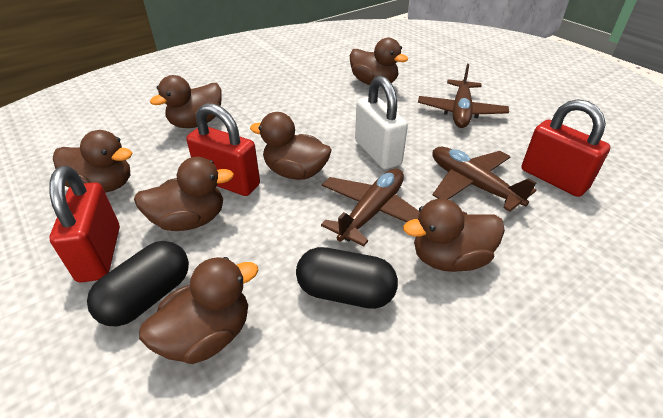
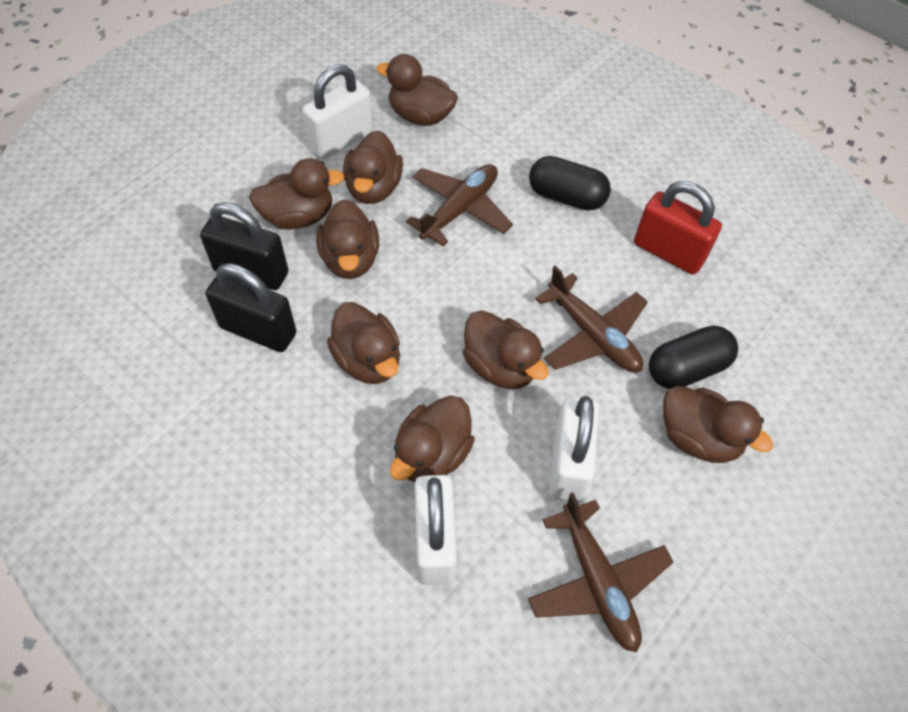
black padlock: none = 0 -> [200,202,288,290] [206,263,296,352] = 2
brown duck: [53,130,132,193] [134,157,234,231] [139,257,258,364] [150,75,222,128] [250,112,332,180] [350,38,408,85] [403,198,505,272] = 7 -> [249,158,344,230] [316,199,379,279] [327,302,400,384] [343,130,403,204] [376,54,458,126] [390,395,475,482] [463,310,549,389] [663,386,773,463] = 8
red padlock: [49,166,120,283] [186,103,260,196] [521,99,610,197] = 3 -> [634,181,722,274] = 1
white padlock: [355,76,408,169] = 1 -> [302,64,373,159] [415,475,457,585] [549,396,599,502] = 3

